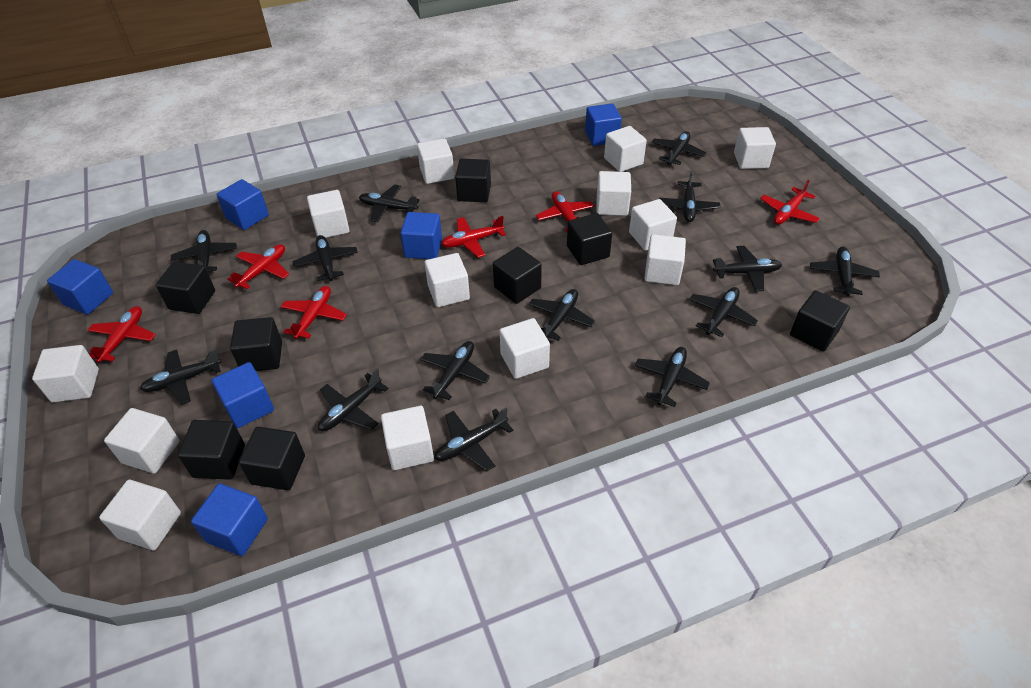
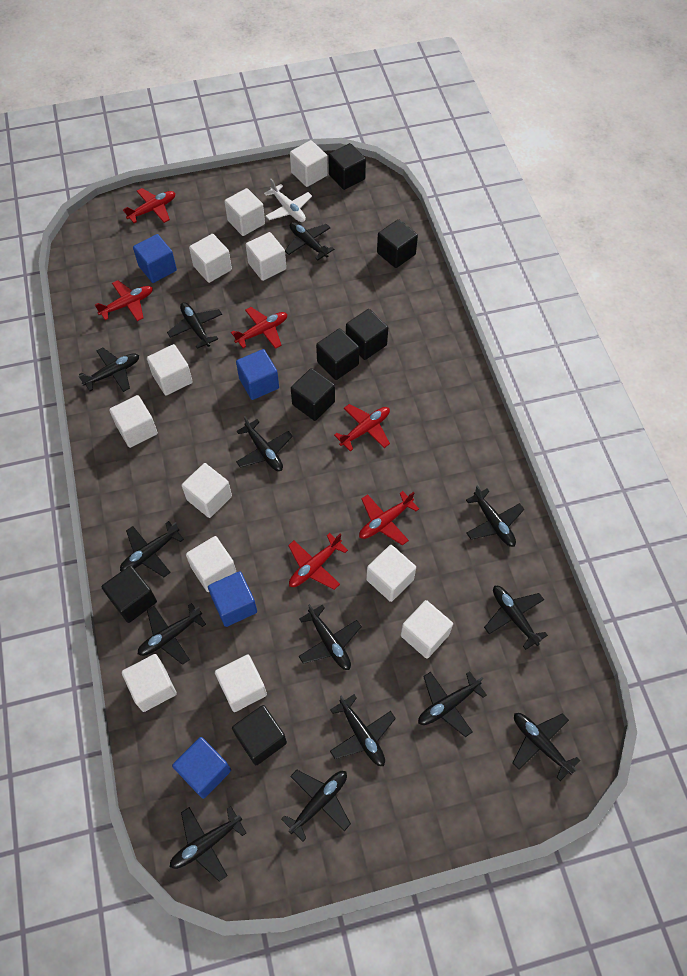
black cube: [156,262,215,314] [178,420,245,480] [230,317,282,371] [239,427,305,490] [455,159,491,202] [493,247,542,304] [567,213,612,265] [790,290,850,351] = 8 -> [102,565,157,623] [232,705,287,765] [291,368,335,421] [316,328,359,380] [328,143,366,190] [346,309,388,360] [377,219,418,268] = 7
blue cube: [47,259,113,315] [191,483,268,556] [212,362,274,428] [217,179,269,230] [401,212,442,259] [585,104,622,146] = 6 -> [133,234,177,283] [172,737,231,799] [208,571,257,627] [236,349,279,400] = 4
white cube: [32,345,99,402] [99,480,181,551] [104,408,180,473] [307,190,350,238] [381,406,434,470] [417,139,454,184] [425,253,470,307] [500,318,550,379] [597,171,631,216] [604,126,647,172] [629,199,677,251] [644,234,686,285] [734,127,776,169] = 13 -> [109,395,158,448] [122,654,177,712] [147,344,193,396] [181,463,232,518] [186,536,236,592] [189,234,232,283] [215,654,267,712] [224,188,265,236] [246,232,286,281] [290,140,328,187] [366,545,416,602] [401,600,453,659] = 12
white plane: none = 0 -> [264,179,312,222] = 1

